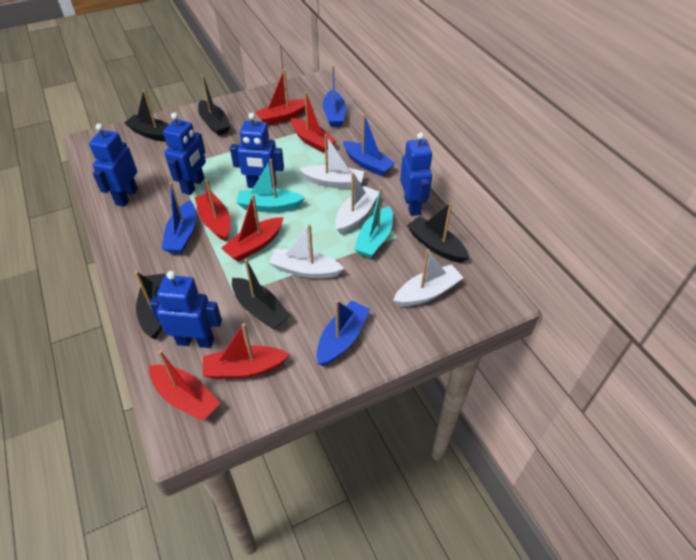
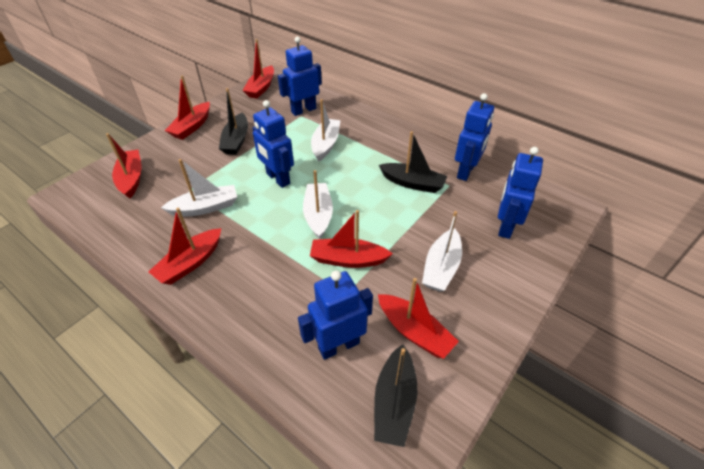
black boat: [124,90,169,142] [135,271,165,339] [198,75,231,136] [232,259,291,329] [407,203,469,263] = 5 -> [219,88,248,155] [374,344,417,447] [379,131,447,193] = 3
blue boat: [162,182,196,254] [316,300,370,366] [323,66,346,127] [343,114,396,176] = 4 -> none = 0
turquoise boat: [237,159,305,212] [354,187,393,258] = 2 -> none = 0

